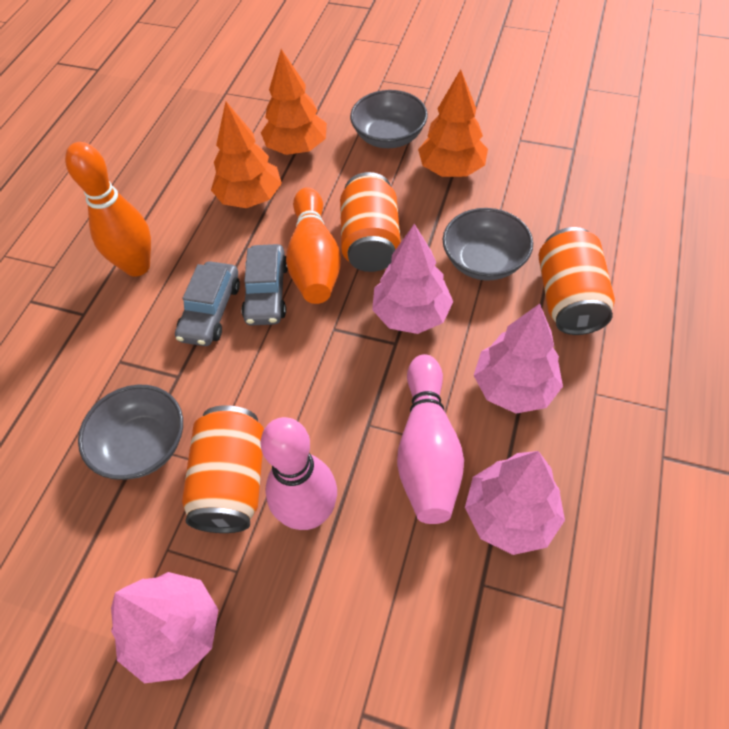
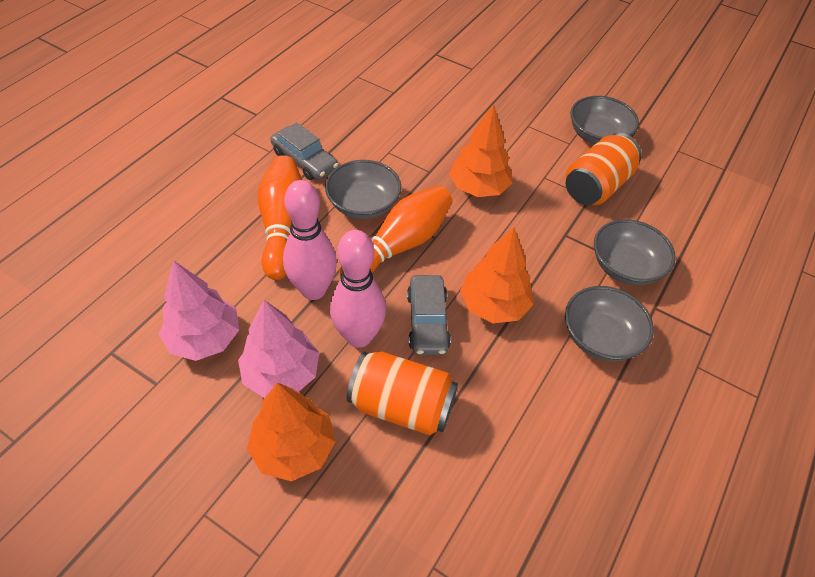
grey bowl: [78,385,183,480] [350,90,428,148] [443,208,533,281] = 3 -> [325,160,402,219] [565,286,654,362] [570,96,639,144] [594,219,676,285] = 4
orange can: [182,405,264,533] [340,172,401,272] [539,227,615,335] = 3 -> [347,351,458,435] [566,133,642,205] = 2
pink tree: [111,572,218,683] [372,224,453,334] [465,451,565,555] [474,304,563,414] = 4 -> [159,261,239,361] [238,300,319,398] = 2

